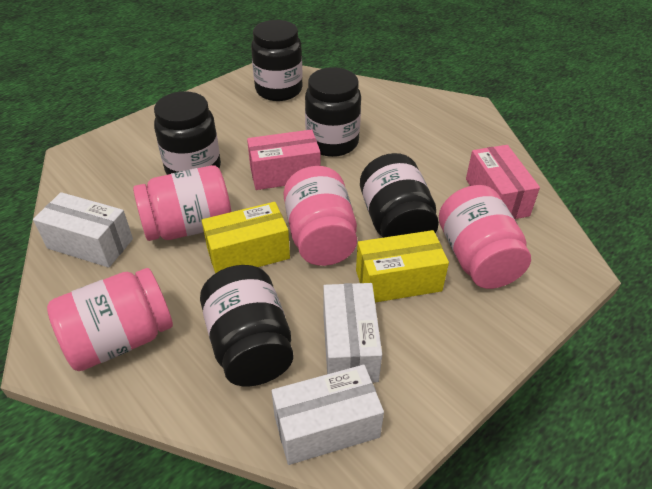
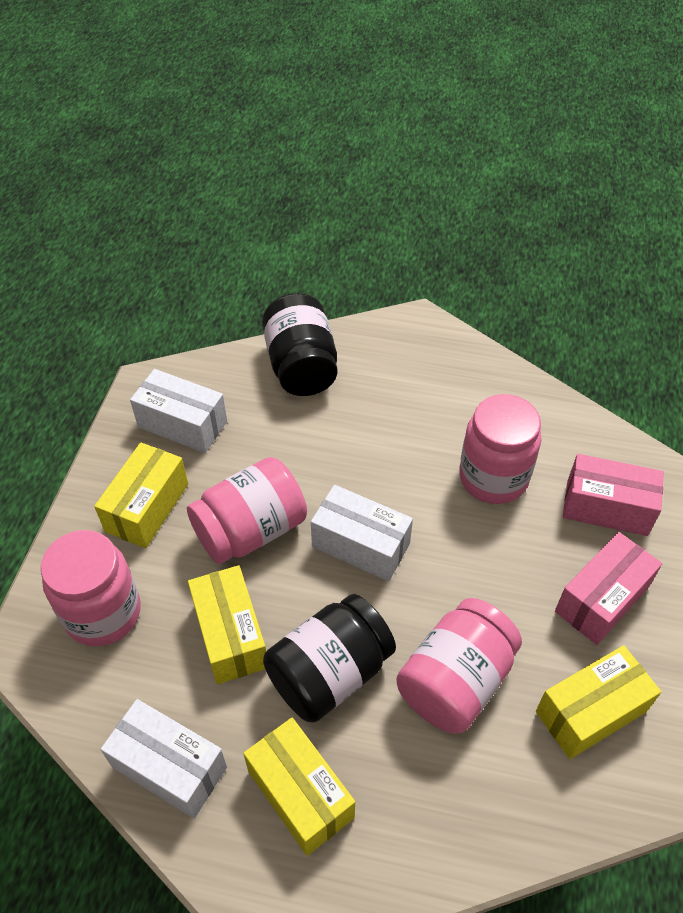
black jar: [154,91,221,175] [200,265,294,386] [251,20,303,101] [305,67,361,157] [360,153,439,238] = 5 -> [262,293,338,396] [263,594,396,723] = 2
yellow box: [202,202,290,273] [356,230,449,302] = 2 -> [94,442,188,548] [188,565,266,684] [243,718,355,856] [536,645,661,759] = 4

